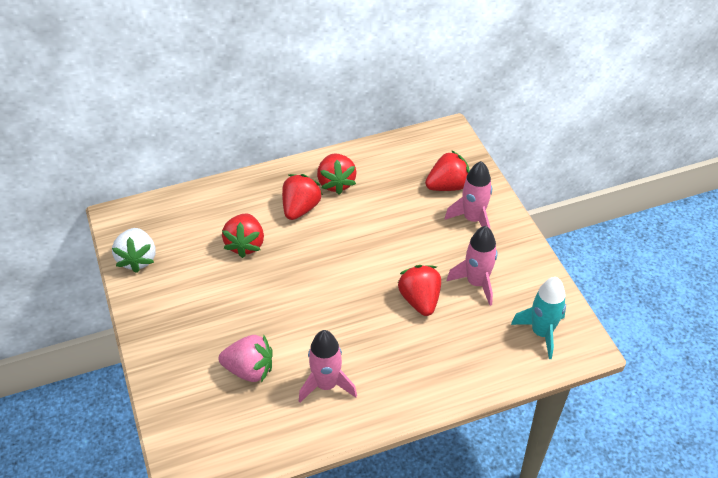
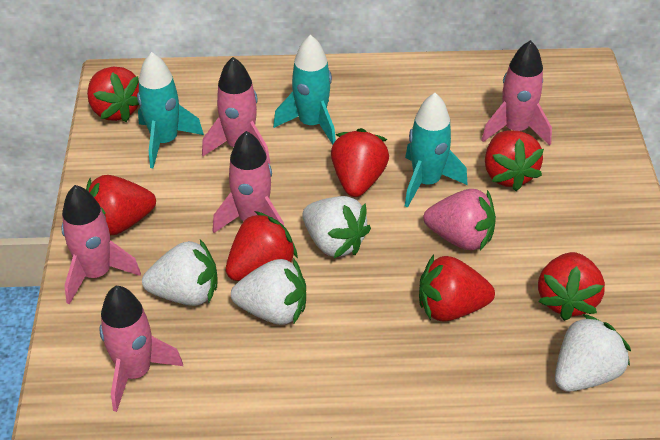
pink rocket: [299,330,357,403] [445,161,492,228] [447,226,498,306] = 3 -> [61,185,141,304] [99,286,183,412] [202,57,270,164] [212,131,284,233] [482,40,552,145] = 5
red strawberry: [222,213,264,258] [282,174,323,220] [317,154,357,195] [398,265,441,316] [425,150,470,191] = 5 -> [86,175,156,236] [87,66,139,122] [226,211,298,281] [331,128,389,197] [419,255,495,322] [485,130,544,191] [538,252,605,321] = 7
turquoise rocket: [511,277,566,359] = 1 -> [137,52,204,168] [273,35,336,145] [405,93,468,208] = 3
white strawberry: [112,228,156,273] = 1 -> [142,239,218,306] [231,258,306,325] [302,196,371,258] [555,314,631,392] = 4

